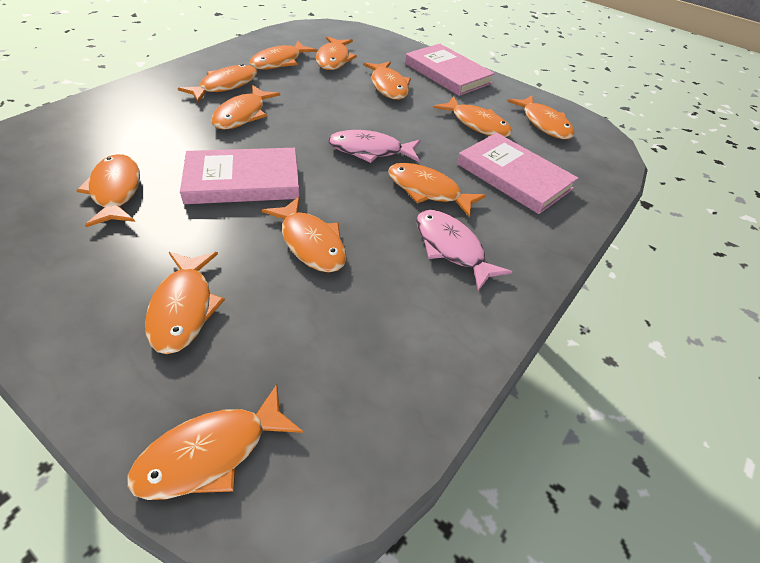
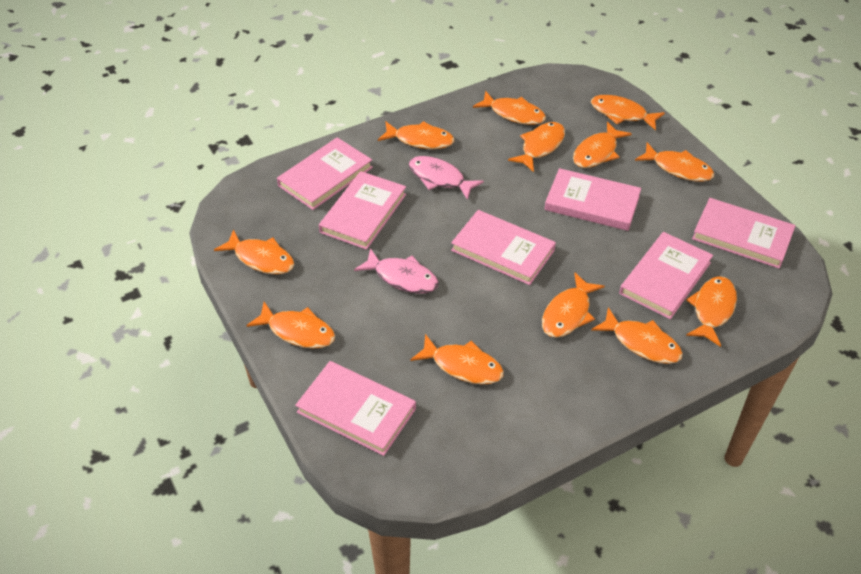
pink book: [180,148,300,204] [405,44,495,96] [457,133,578,214] = 3 -> [277,137,373,210] [295,361,416,456] [319,171,406,250] [451,210,556,285] [544,168,641,231] [619,232,713,319] [692,198,796,269] = 7

